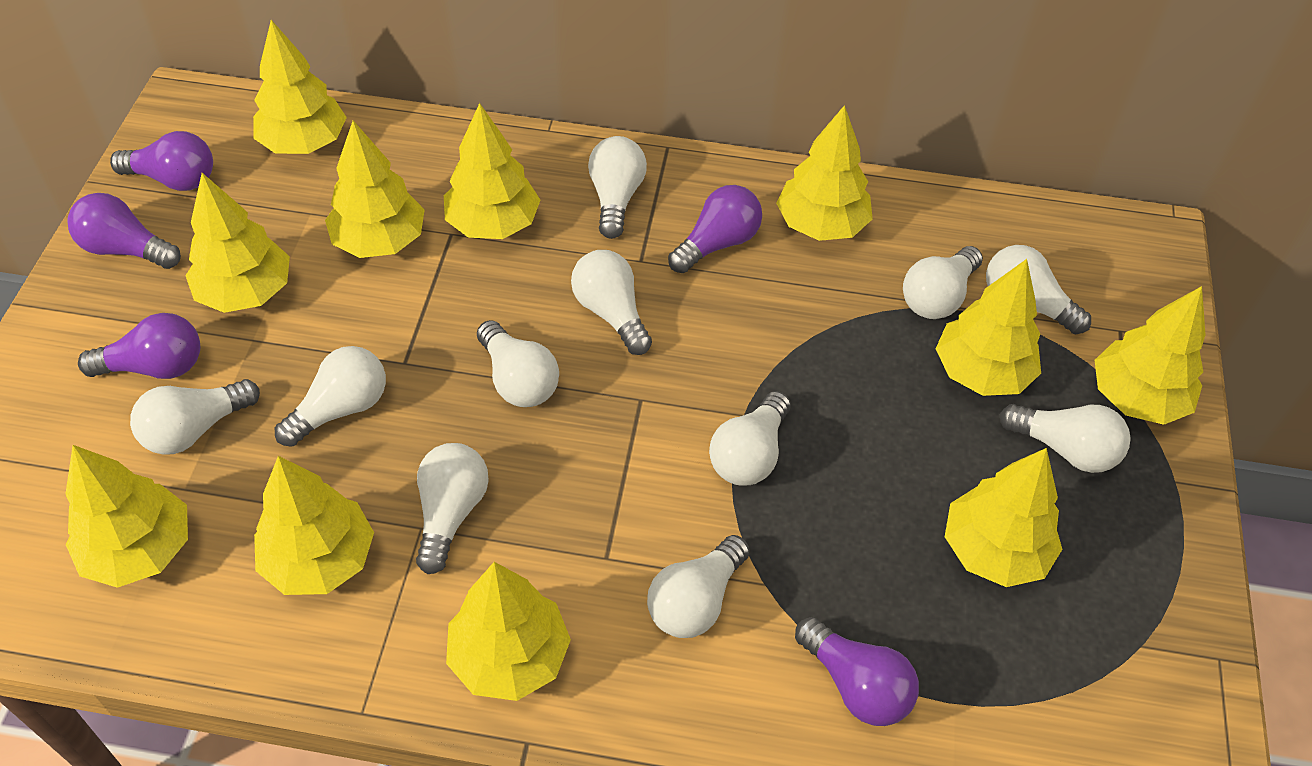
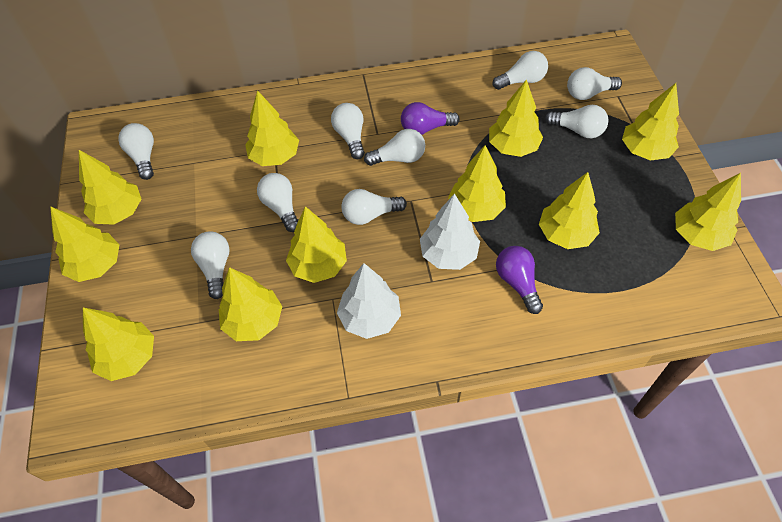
purple light bulb: [67,193,181,269] [78,313,200,379] [110,131,213,191] [668,185,762,273] [795,617,919,726] = 5 -> [401,102,460,135] [496,246,543,314] = 2
white light bulb: [130,379,260,455] [275,346,386,447] [416,443,489,574] [477,320,559,407] [571,250,652,355] [588,136,647,239] [647,535,750,638] [709,391,791,486] [903,246,983,319] [986,245,1091,334] [1000,404,1131,473] = 11 -> [118,123,154,180] [191,231,230,299] [257,173,298,232] [331,103,365,159] [341,189,407,225] [364,129,425,166] [493,51,548,90] [545,105,609,138] [567,67,622,100] = 9
white tree: none = 0 -> [337,263,401,339] [420,193,480,270] = 2

